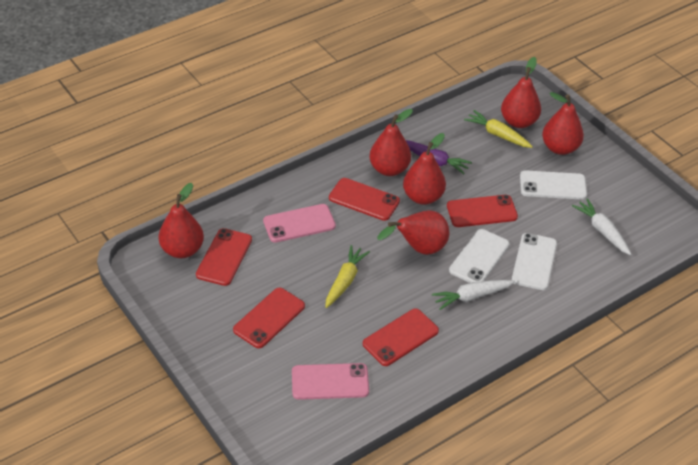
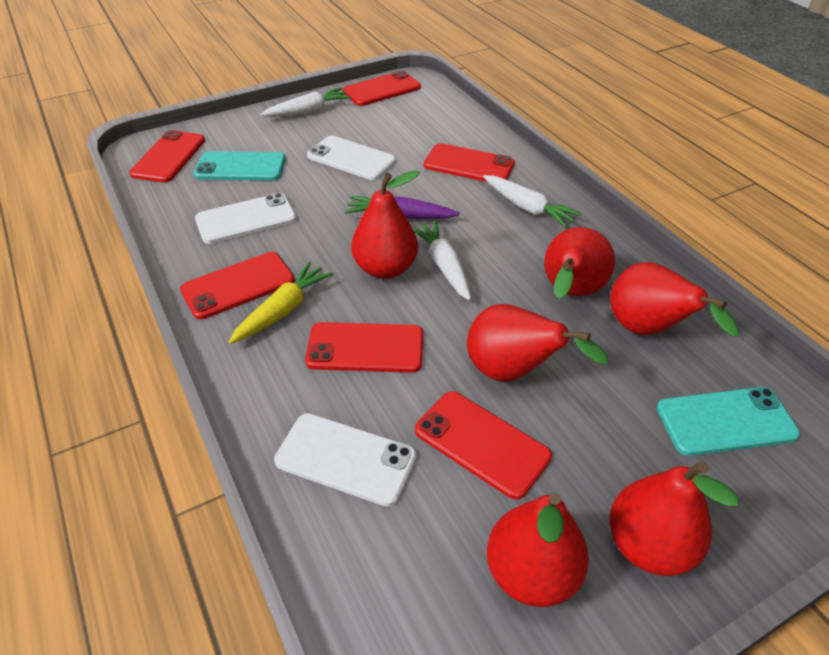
pink phone: [263,204,336,243] [292,363,369,400] = 2 -> none = 0
red phone: [196,228,252,286] [233,288,305,348] [329,178,400,221] [363,309,439,366] [447,195,518,227] = 5 -> [129,130,205,182] [180,252,295,319] [305,322,423,373] [343,71,421,106] [415,391,552,500] [424,143,515,182] = 6
turquoise phone: none = 0 -> [194,151,286,181] [657,387,800,456] = 2
white carrot: [432,280,515,310] [572,198,631,255] = 2 -> [260,88,351,117] [412,220,471,301] [483,175,581,228] = 3
yellow carrot: [325,245,370,308] [464,110,533,148] = 2 -> [228,262,333,344] = 1

